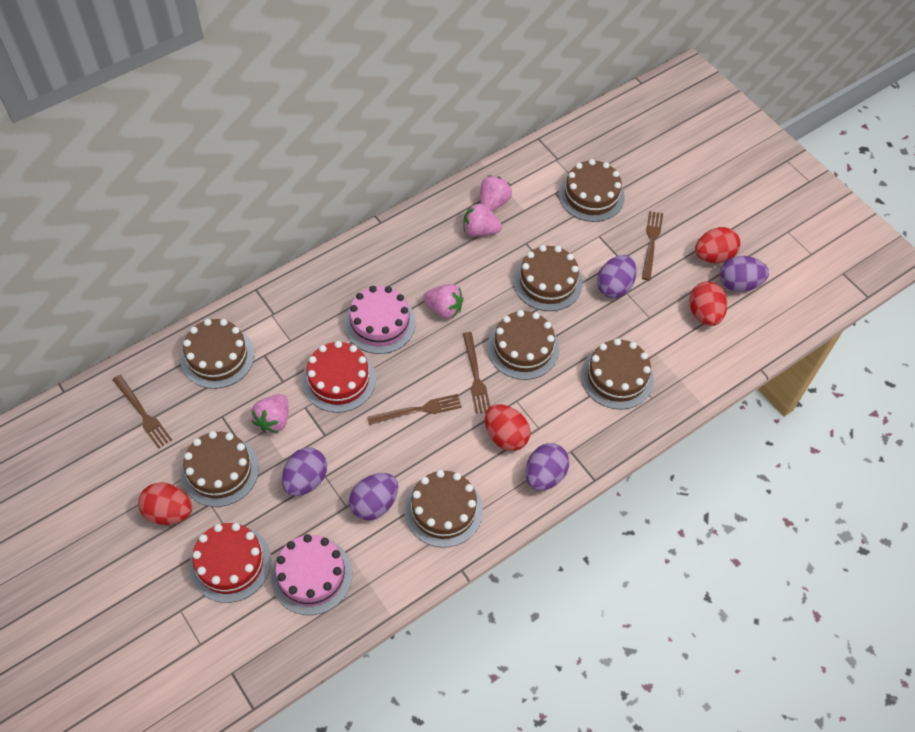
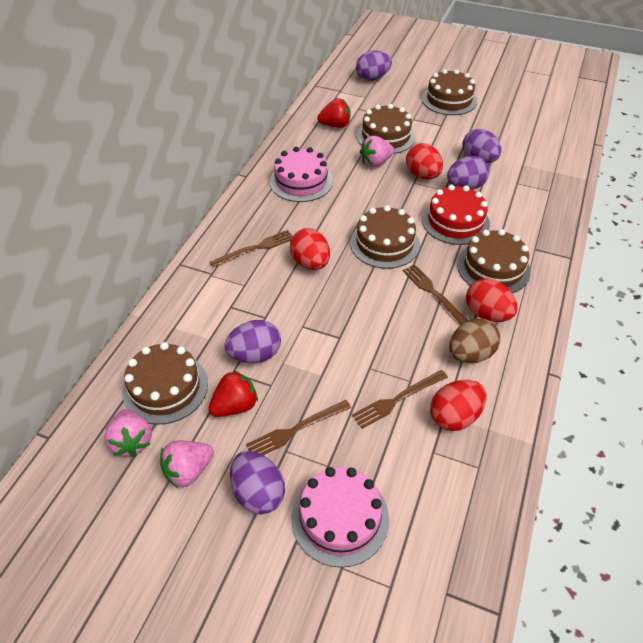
brown cake: [181,319,254,389] [181,431,259,507] [405,470,483,547] [487,310,559,380] [513,245,583,311] [559,159,625,222] [581,338,654,410] = 7 -> [122,342,208,424] [350,205,420,269] [357,104,415,154] [422,69,477,115] [457,229,531,293] = 5
brown egg: none = 0 -> [449,318,500,363] = 1
pink strawberry: [251,394,288,433] [423,284,463,319] [464,203,502,237] [480,175,512,212] = 4 -> [104,409,152,457] [160,441,214,489] [360,136,394,167] = 3
red cake: [189,523,271,603] [302,341,376,413] = 2 -> [422,185,490,245] = 1
red strawberry: none = 0 -> [208,370,258,417] [317,98,351,128] = 2

